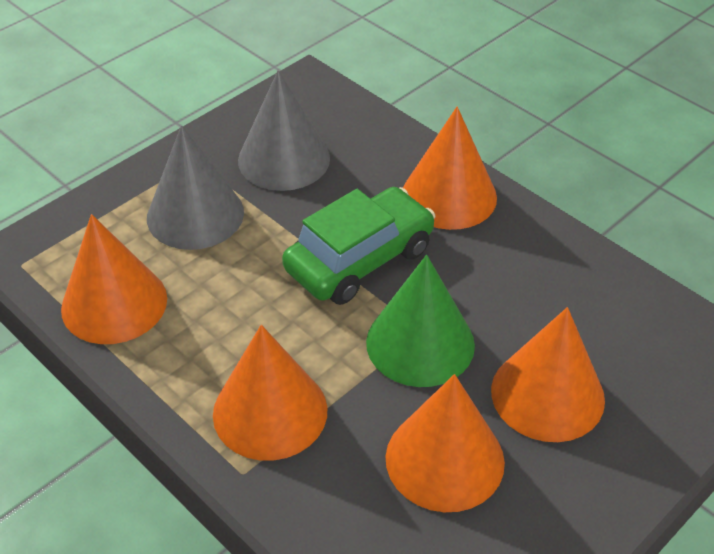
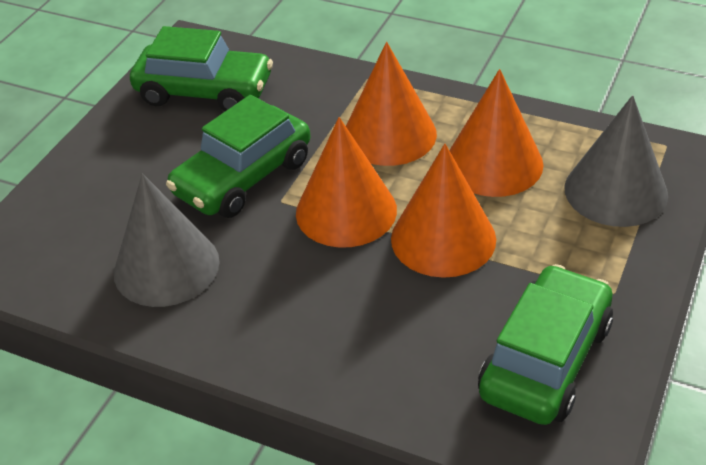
green car: [282,187,435,305] = 1 -> [130,26,273,111] [166,95,310,218] [478,264,613,425] = 3
green cone: [366,255,475,387] = 1 -> none = 0
orange cone: [61,214,167,344] [213,325,327,461] [385,374,505,512] [403,107,497,230] [491,307,605,442] = 5 -> [296,117,397,247] [346,42,437,166] [391,144,496,278] [449,69,544,197] = 4

